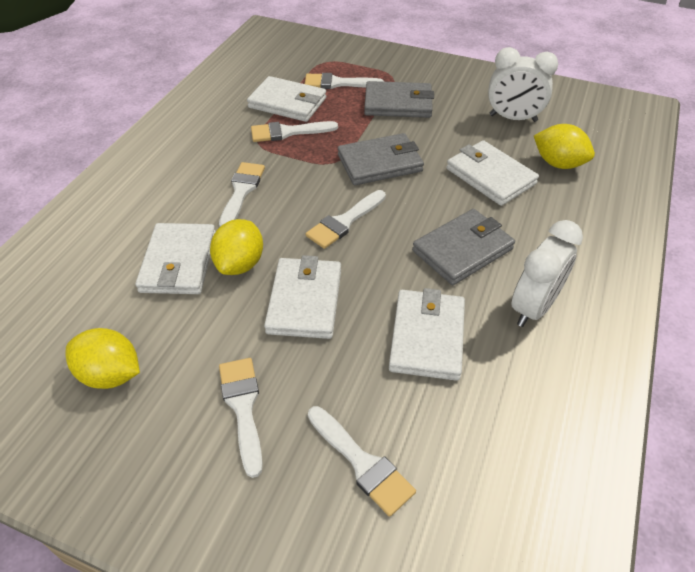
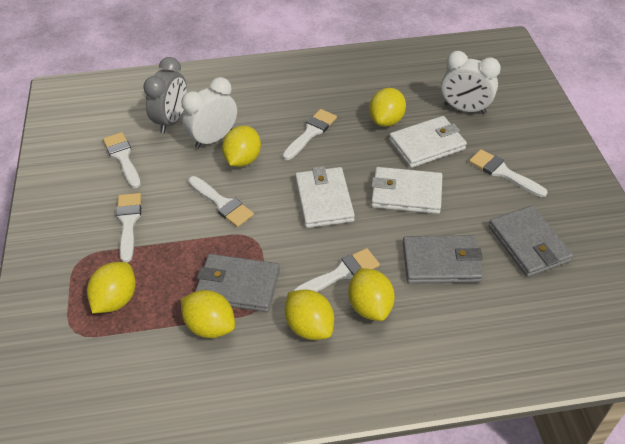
grey clock: none = 0 -> [143,57,187,133] = 1
white wallet: [135,223,216,294] [247,76,326,122] [264,255,341,339] [389,288,465,381] [446,140,539,206] = 5 -> [295,166,355,228] [371,167,443,214] [389,116,467,168] = 3
yellow lemon: [66,328,140,389] [210,219,263,275] [534,124,595,169] = 3 -> [87,262,136,313] [181,290,235,338] [222,126,261,167] [285,290,334,340] [348,268,395,321] [369,88,406,127] = 6

